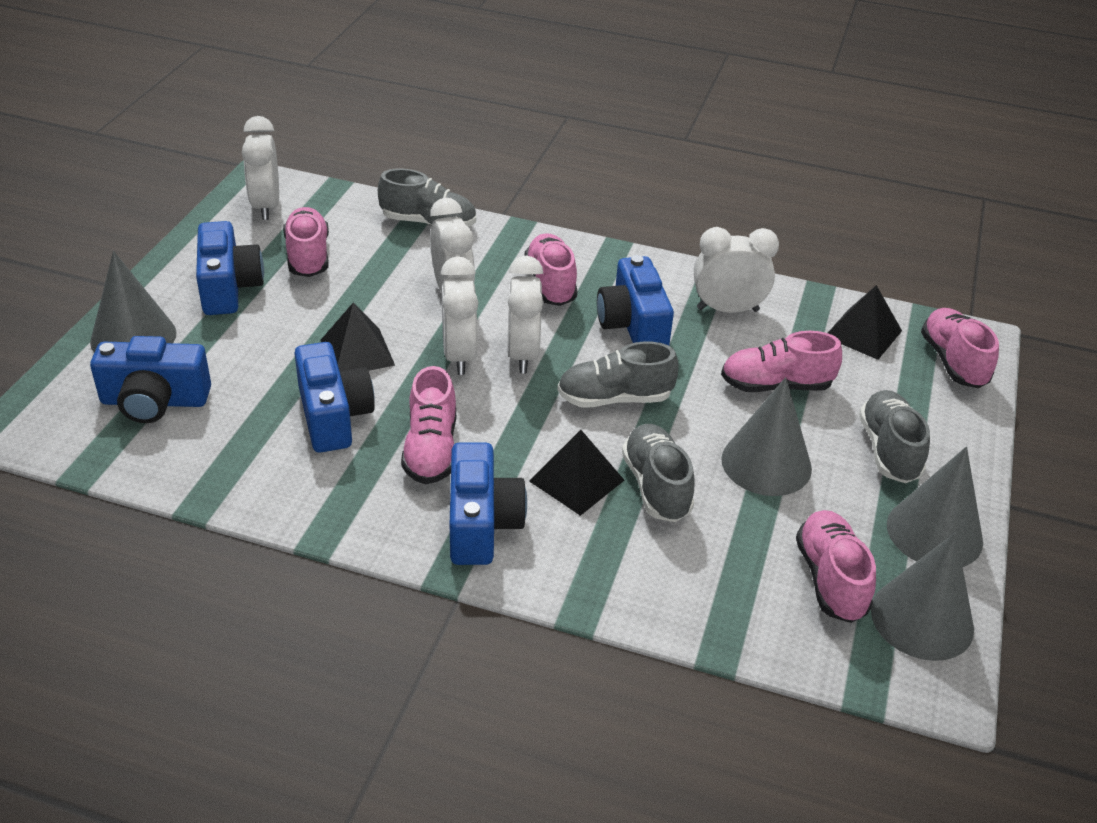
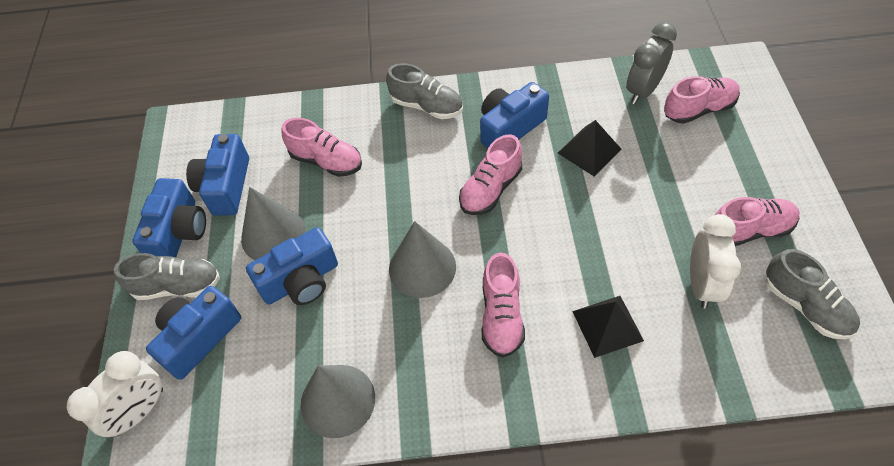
black pyramid: [320,302,395,371] [529,430,624,516] [828,285,902,360] = 3 -> [558,120,621,177] [572,296,644,358] = 2
grey clock: none = 0 -> [626,22,677,104] = 1
grey cone: [90,251,177,352] [721,377,812,496] [871,532,974,661] [887,446,983,567] = 4 -> [241,187,306,260] [301,365,375,438] [389,221,456,298] = 3
grey shoe: [378,168,476,227] [557,341,679,407] [622,424,694,522] [859,390,930,483] = 4 -> [114,253,220,300] [386,63,463,119] [765,249,860,339] = 3
pink shoe: [283,207,329,277] [401,366,456,484] [525,233,577,306] [721,331,842,392] [796,510,876,623] [921,308,999,388] = 6 -> [281,118,362,177] [459,134,522,215] [482,252,525,358] [664,76,740,124] [715,197,800,246] = 5
white clock: [242,116,279,220] [430,198,475,293] [441,256,478,375] [507,255,544,373] [694,227,779,313] = 5 -> [67,351,163,437] [690,214,741,309] = 2

